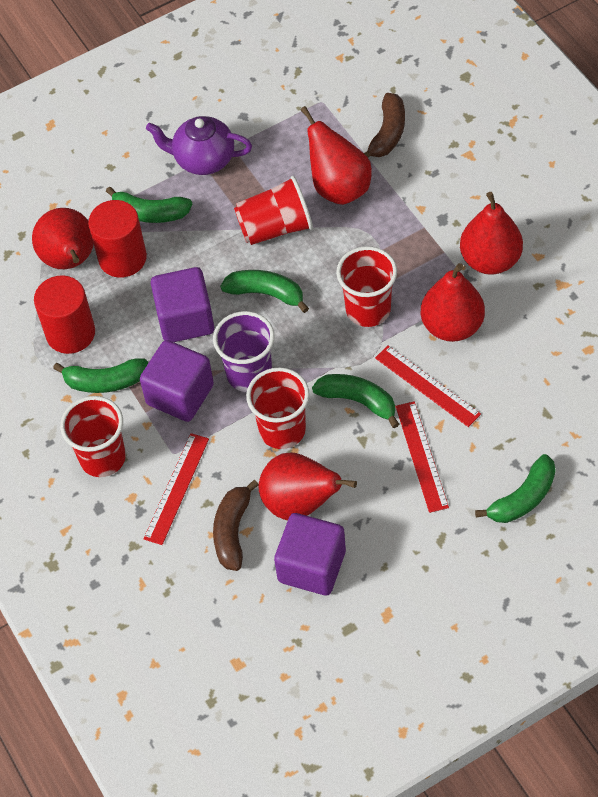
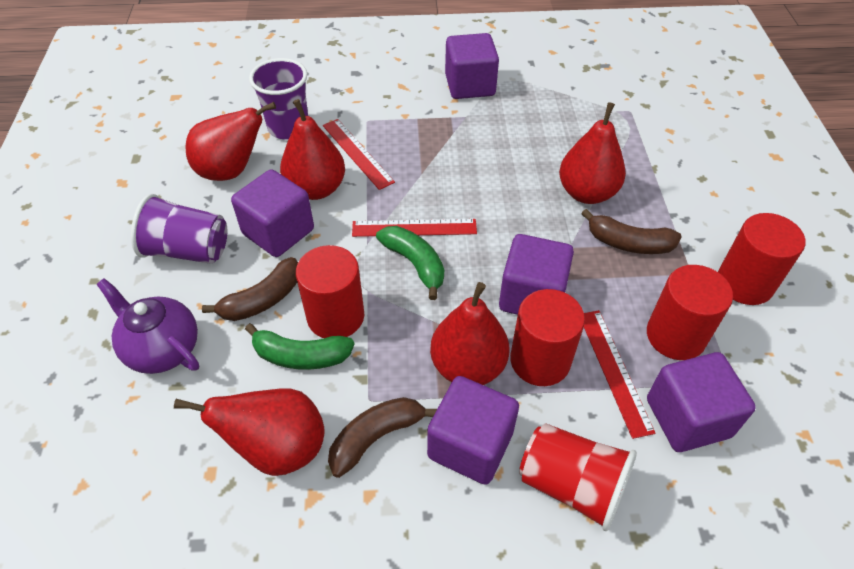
brown banana: [213,480,259,571] [364,93,405,157] = 2 -> [202,257,298,321] [328,397,437,478] [581,209,682,254] = 3
green banana: [53,358,148,393] [106,186,192,223] [220,270,309,313] [312,374,399,428] [475,454,556,523] = 5 -> [245,323,354,370] [376,226,444,300] = 2
purple cube: [140,340,214,422] [151,267,214,342] [274,513,346,596] = 3 -> [231,169,314,257] [427,376,519,485] [445,33,499,99] [499,234,574,315] [647,352,756,452] = 5
purple cup: [213,311,275,392] = 1 -> [131,194,227,264] [249,58,308,140] = 2
red cup: [60,396,126,477] [234,176,313,245] [246,367,309,449] [336,246,397,327] = 4 -> [519,423,637,531] = 1
red cylinder: [34,276,95,354] [88,200,147,278] = 2 -> [296,245,364,338] [510,289,585,386] [647,265,733,360] [718,213,805,305] = 4

